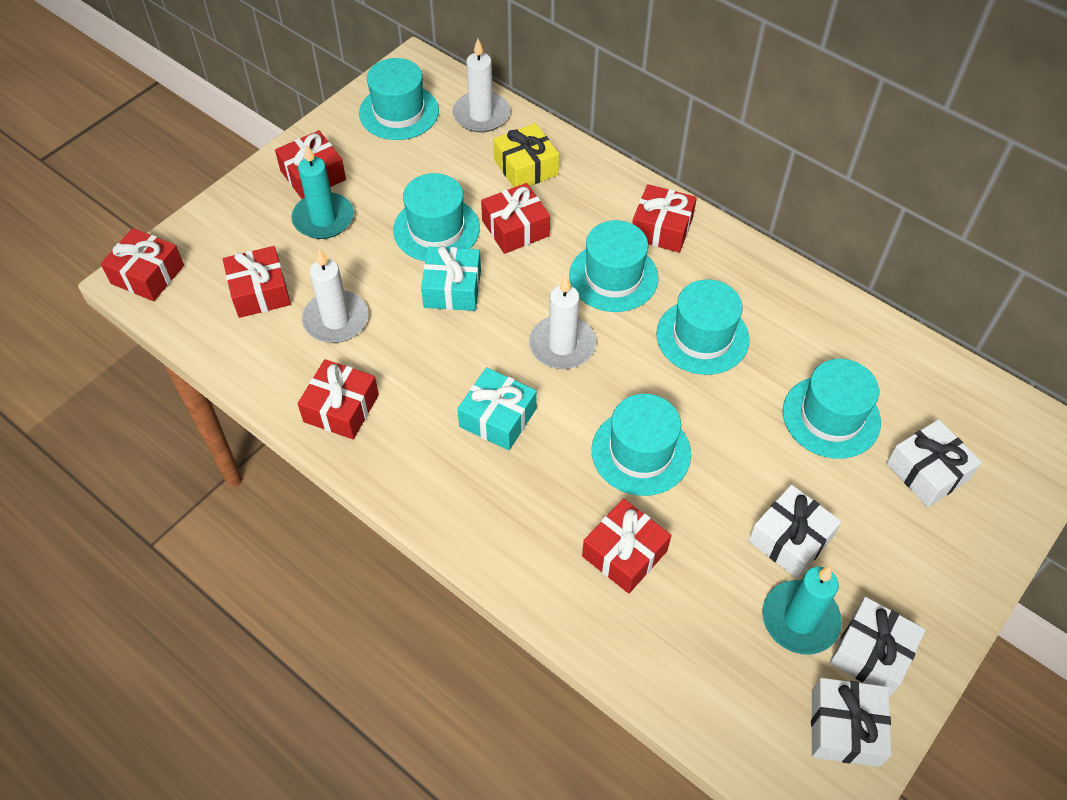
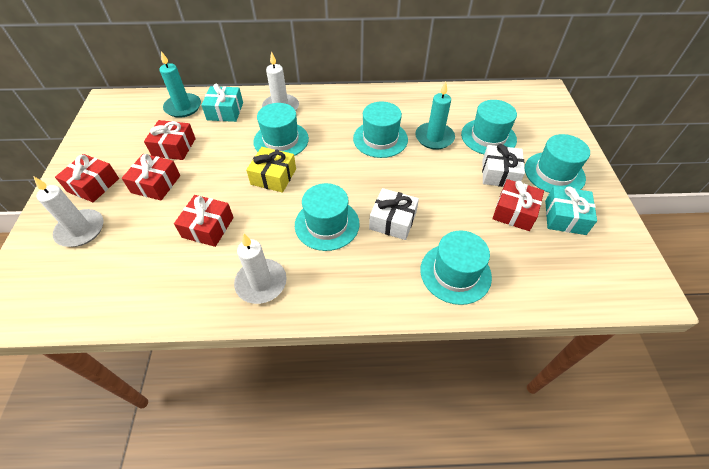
red gift: [101,228,184,301] [223,246,291,318] [275,130,346,199] [297,359,379,439] [481,183,550,254] [582,499,671,593] [632,184,697,253] = 7 -> [55,154,119,202] [122,154,180,200] [144,120,196,160] [174,195,234,247] [492,179,544,231] = 5
white gift: [749,485,842,579] [811,678,891,767] [830,597,926,697] [886,419,982,507] = 4 -> [369,188,419,240] [482,144,525,187] = 2

